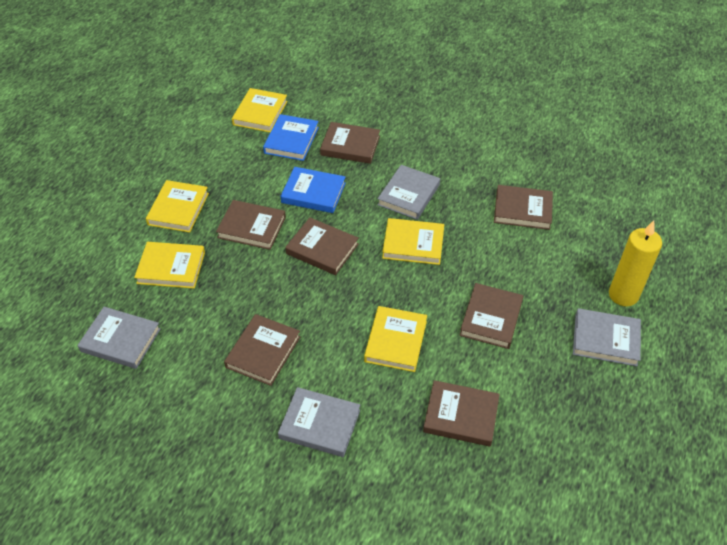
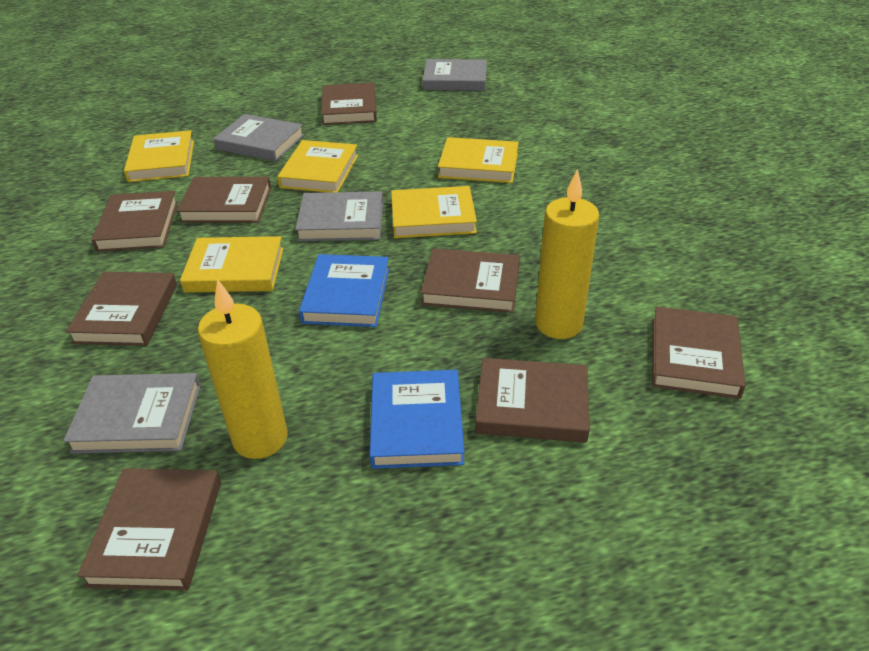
brown book: [216,200,286,250] [224,314,301,386] [285,217,359,275] [320,122,380,164] [423,380,500,447] [460,283,523,349] [494,185,553,230] = 7 -> [66,272,177,346] [77,469,221,591] [91,191,178,252] [177,177,271,223] [321,83,377,125] [421,248,520,313] [475,358,590,443] [652,307,745,399] = 8
yellow candle: [609,220,662,306] = 1 -> [198,279,288,459] [535,169,599,339] = 2

